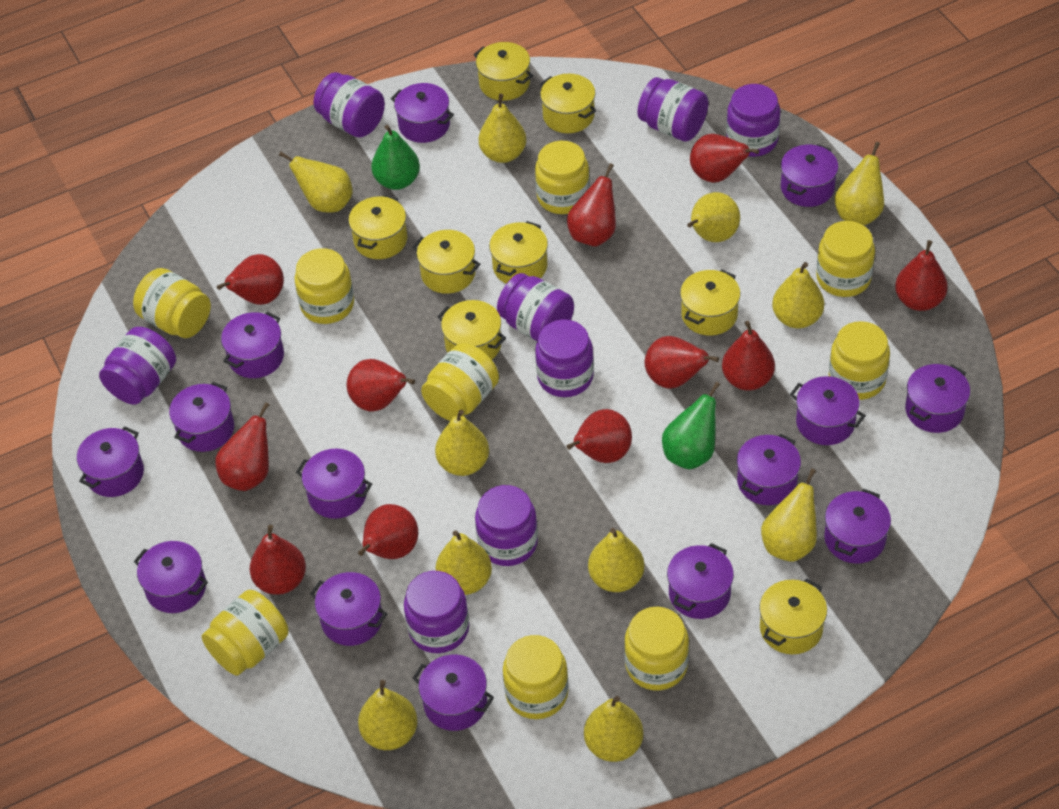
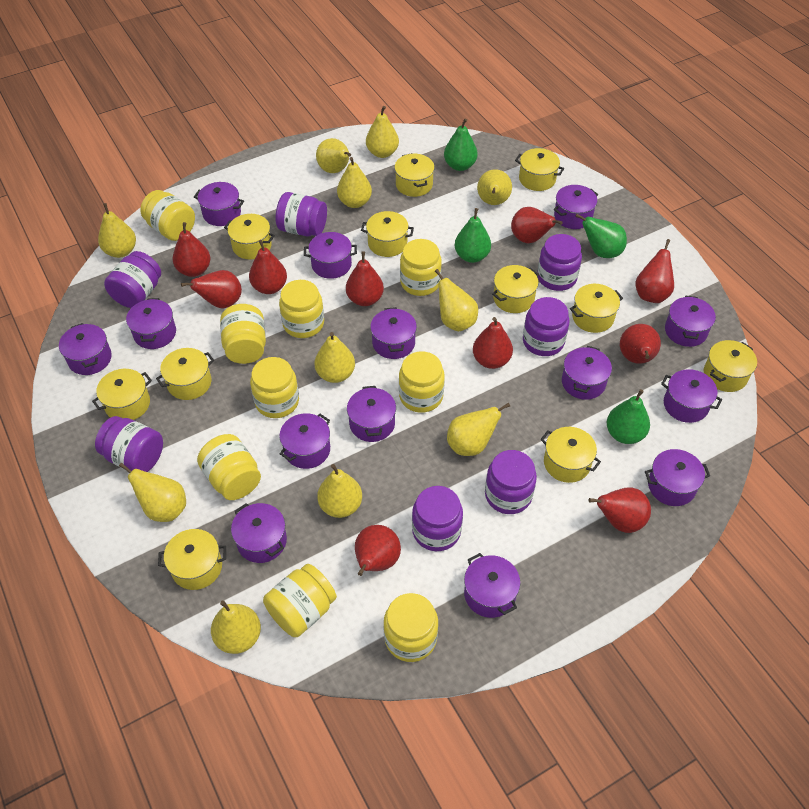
green pear: [371,125,420,190] [662,382,720,469] = 2 -> [444,118,478,171] [455,208,491,263] [575,214,627,258] [606,389,650,444] = 4
purple jar: [99,327,176,405] [313,72,385,137] [404,571,469,653] [475,485,538,566] [497,273,574,341] [535,320,594,397] [637,77,709,141] [726,84,780,157] = 8 -> [95,416,163,472] [104,251,161,308] [275,192,327,236] [412,486,463,551] [485,450,537,514] [523,297,570,356] [537,234,582,291] = 7
red pear: [215,402,269,491] [217,254,284,305] [250,525,306,595] [346,359,415,412] [358,504,418,559] [566,409,632,463] [567,163,616,247] [645,336,719,389] [690,134,759,183] [722,321,775,391] [895,240,948,311] = 11 -> [173,222,211,277] [181,270,242,308] [249,240,287,294] [346,251,384,306] [355,525,401,576] [473,317,513,369] [511,207,563,243] [588,487,651,533] [620,324,661,364] [635,239,674,303] = 10
yellow pot: [348,195,407,259] [412,230,480,294] [437,300,506,359] [474,42,533,101] [489,221,548,284] [540,74,596,133] [680,270,740,336] [759,579,827,654] = 8 -> [92,369,152,420] [156,348,214,400] [158,529,226,590] [224,214,275,260] [361,211,414,257] [394,153,435,197] [492,265,539,313] [515,148,564,191] [540,427,601,483] [570,284,623,333] [704,340,757,392] = 11

